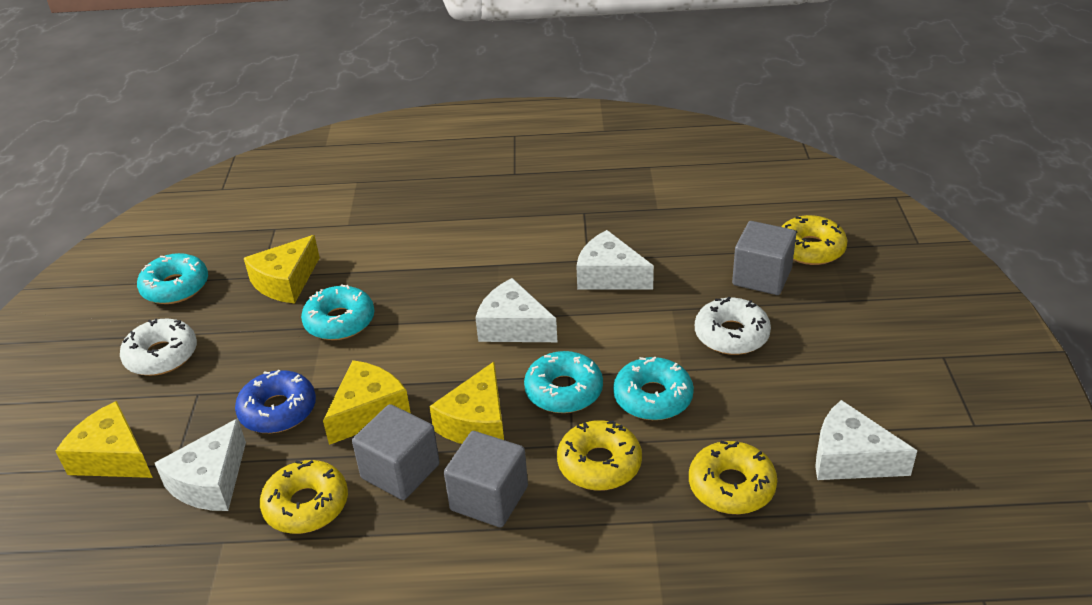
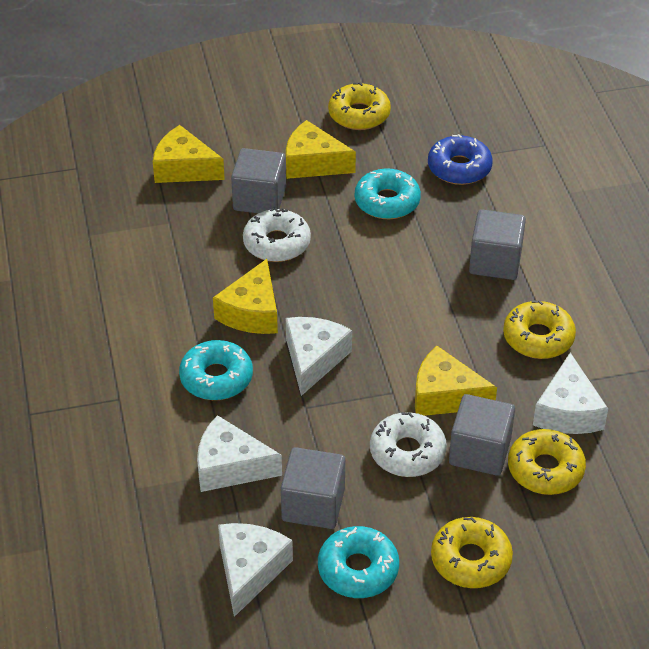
grey cube: [352,404,440,500] [444,431,528,527] [732,221,796,295] = 3 -> [231,148,286,213] [281,447,345,529] [449,394,515,476] [469,209,526,280] = 4
turquoise donut: [137,253,208,304] [301,284,374,340] [524,351,603,413] [613,356,694,420] = 4 -> [179,340,253,400] [318,526,399,598] [355,168,421,219] = 3

